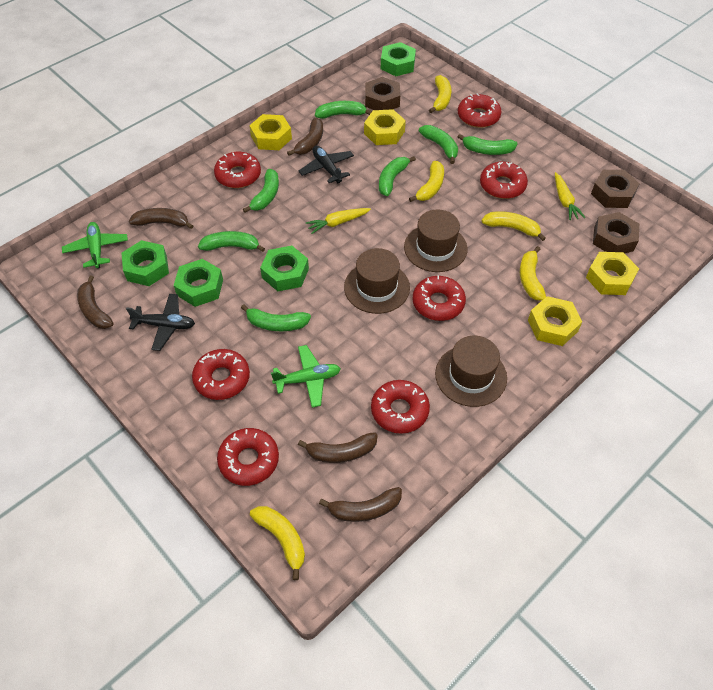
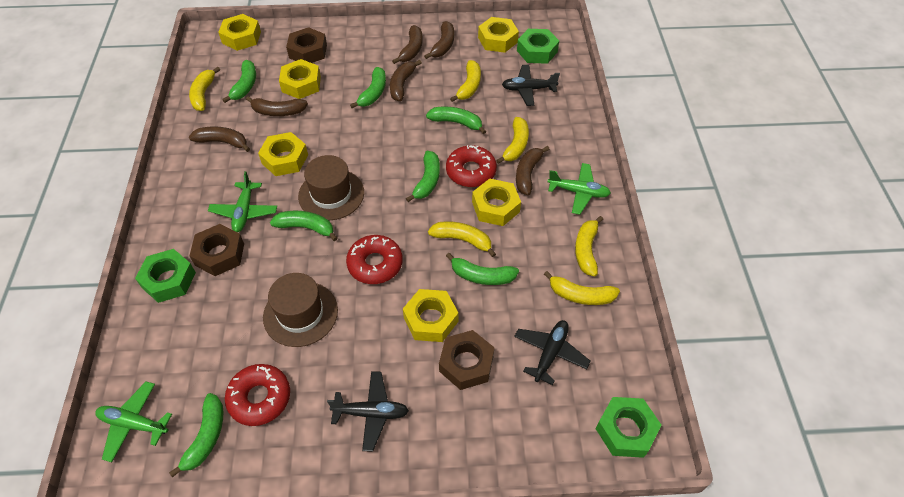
black plane: [126,294,195,351] [299,146,354,184] = 2 -> [327,371,409,452] [502,65,560,106] [514,320,591,385] = 3
brown banana: [77,275,114,329] [129,208,193,229] [287,118,323,156] [298,432,378,463] [319,487,402,522] = 5 -> [189,127,250,152] [246,96,308,116] [390,60,422,101] [392,25,423,64] [424,21,454,59] [516,146,550,195] = 6
brown hat: [344,248,410,314] [404,209,468,272] [435,336,507,407] = 3 -> [263,273,338,347] [298,155,364,220] = 2
green nut: [121,240,169,286] [174,259,223,307] [260,246,309,291] [381,42,416,76] = 4 -> [135,249,196,303] [517,29,559,64] [596,397,662,458] = 3
green plane: [62,222,128,269] [271,345,341,408] = 2 -> [95,381,172,462] [208,171,277,232] [548,163,611,215] = 3
red donut: [192,349,250,400] [214,152,261,188] [217,428,279,486] [371,380,430,434] [413,276,466,321] [458,93,502,128] [480,162,528,199] = 7 -> [225,364,290,426] [346,235,403,284] [446,145,497,187] = 3
yellow banana: [250,506,305,580] [409,161,444,202] [429,75,451,113] [482,211,546,241] [520,246,546,301] = 5 -> [189,67,220,111] [428,221,496,257] [450,60,481,102] [496,117,529,164] [544,271,620,305] [575,216,603,276] = 6
yellow carrot: [305,208,371,234] [555,172,585,220] = 2 -> none = 0
yellow nut: [249,114,292,150] [364,109,406,145] [528,296,582,346] [586,252,639,295] = 4 -> [218,14,261,51] [258,132,308,176] [279,59,321,99] [403,289,459,342] [472,178,521,226] [478,17,519,53] = 6

